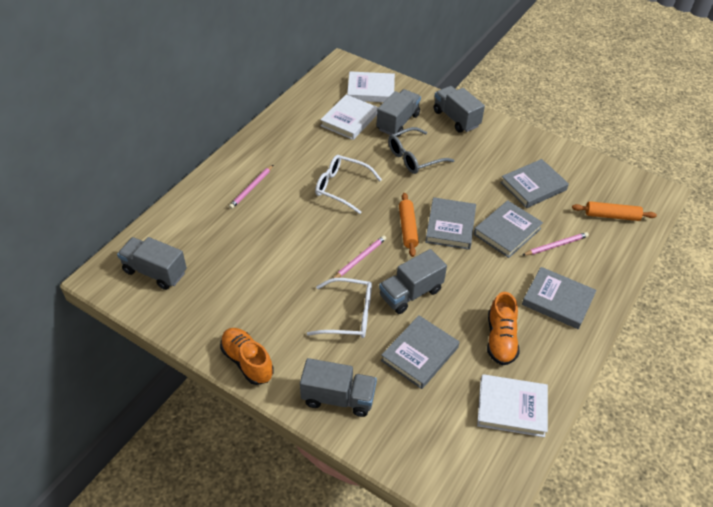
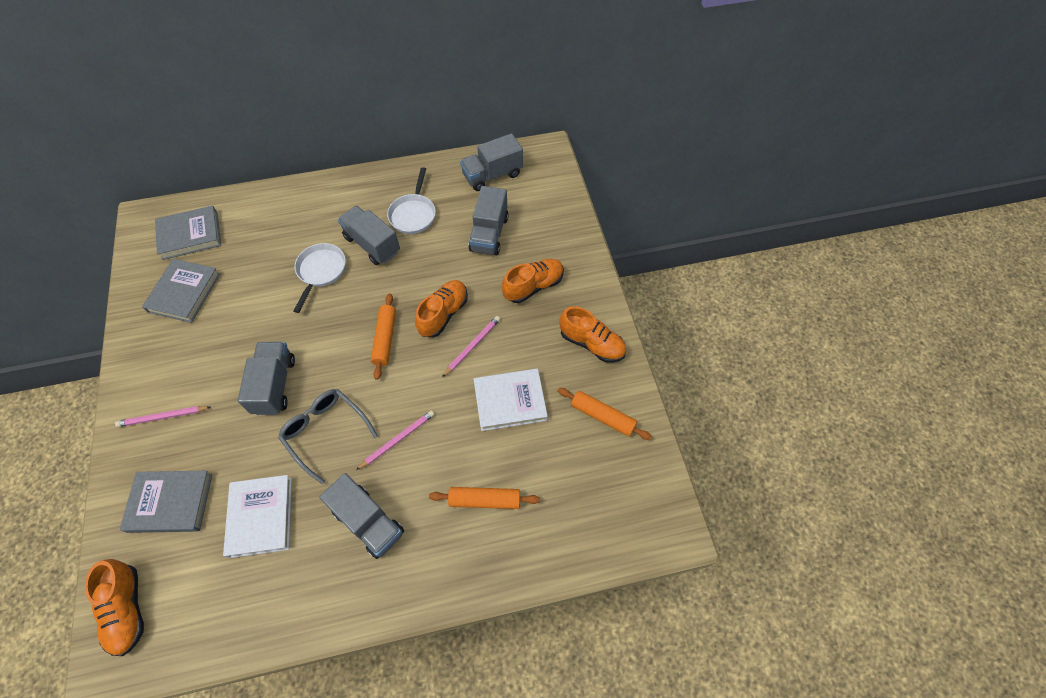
grey book: [381,315,459,389] [425,197,476,250] [474,200,543,258] [500,159,569,208] [522,267,597,329] = 5 -> [120,471,212,533] [142,259,220,323] [155,206,221,260] = 3
orange rolling pin: [399,193,419,257] [572,201,657,221] = 2 -> [371,293,396,380] [429,487,540,509] [557,388,652,440] = 3
orange shoe: [220,328,274,385] [487,292,519,365] = 2 -> [85,559,144,656] [415,280,468,337] [502,259,564,303] [559,306,626,363] = 4
white book: [321,95,378,140] [347,71,395,102] [477,374,548,437] = 3 -> [223,475,292,558] [474,368,548,431] = 2
white glasses: [307,278,372,338] [315,155,382,214] = 2 -> none = 0
white pan: none = 0 -> [293,243,346,313] [387,167,436,234] = 2

